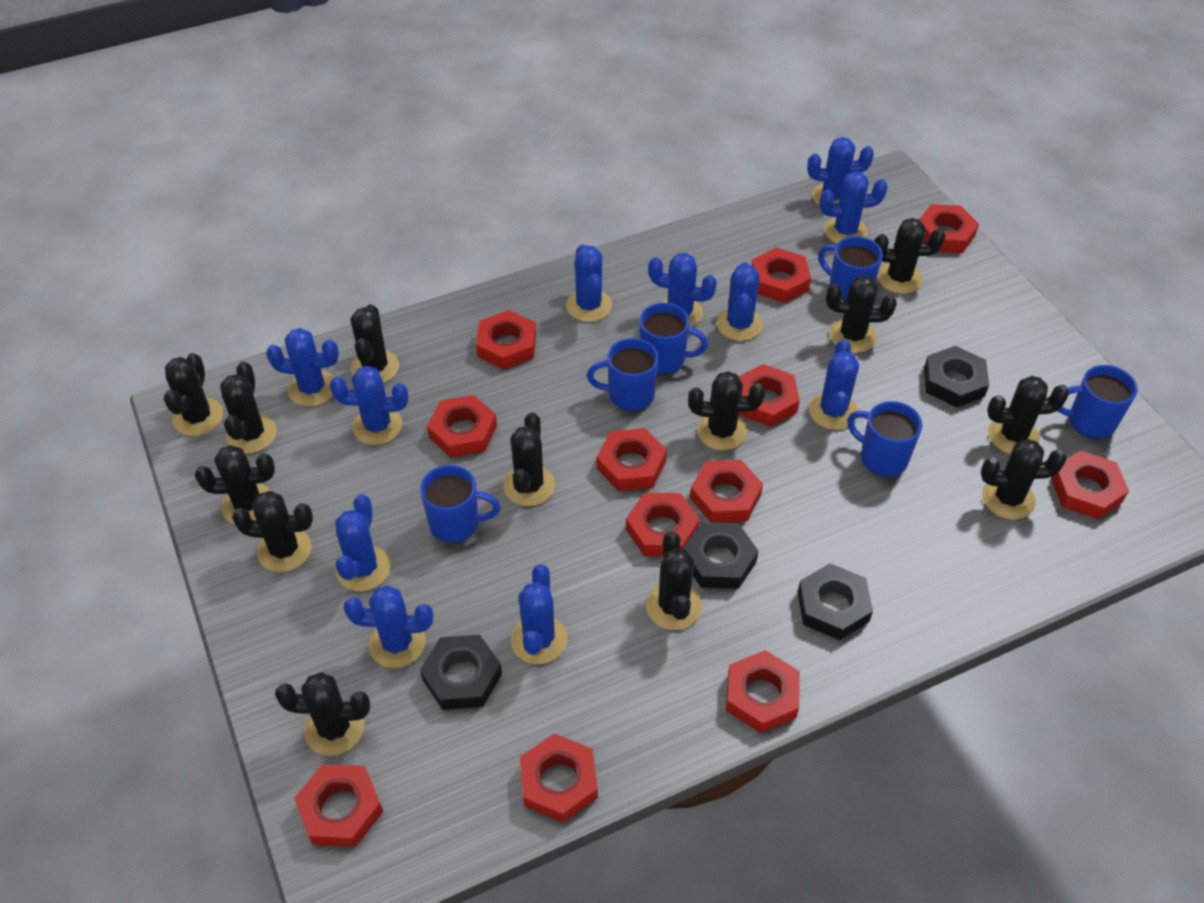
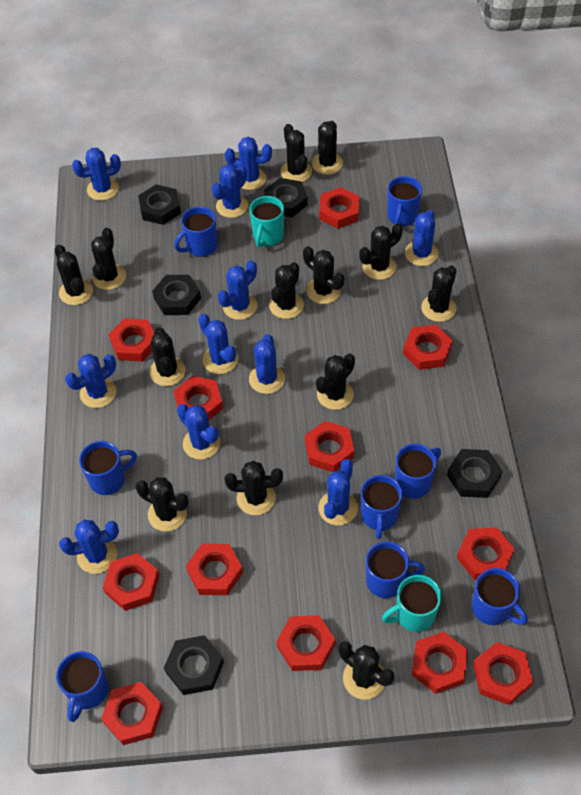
black nut: [420,635,502,710] [683,522,758,589] [798,563,873,640] [924,346,989,407] = 4 -> [138,184,181,225] [152,275,201,315] [164,635,224,695] [264,178,308,218] [447,449,503,498] = 5
blue mug: [420,465,501,543] [587,338,659,411] [640,303,708,374] [818,236,883,299] [847,401,922,477] [1058,365,1138,439] = 6 -> [56,651,108,722] [79,441,137,495] [174,207,218,257] [361,475,403,539] [366,541,425,598] [387,176,422,226] [395,444,441,499] [472,568,528,625] = 8
turquoise mug: none = 0 -> [250,196,284,248] [382,575,442,632] = 2

